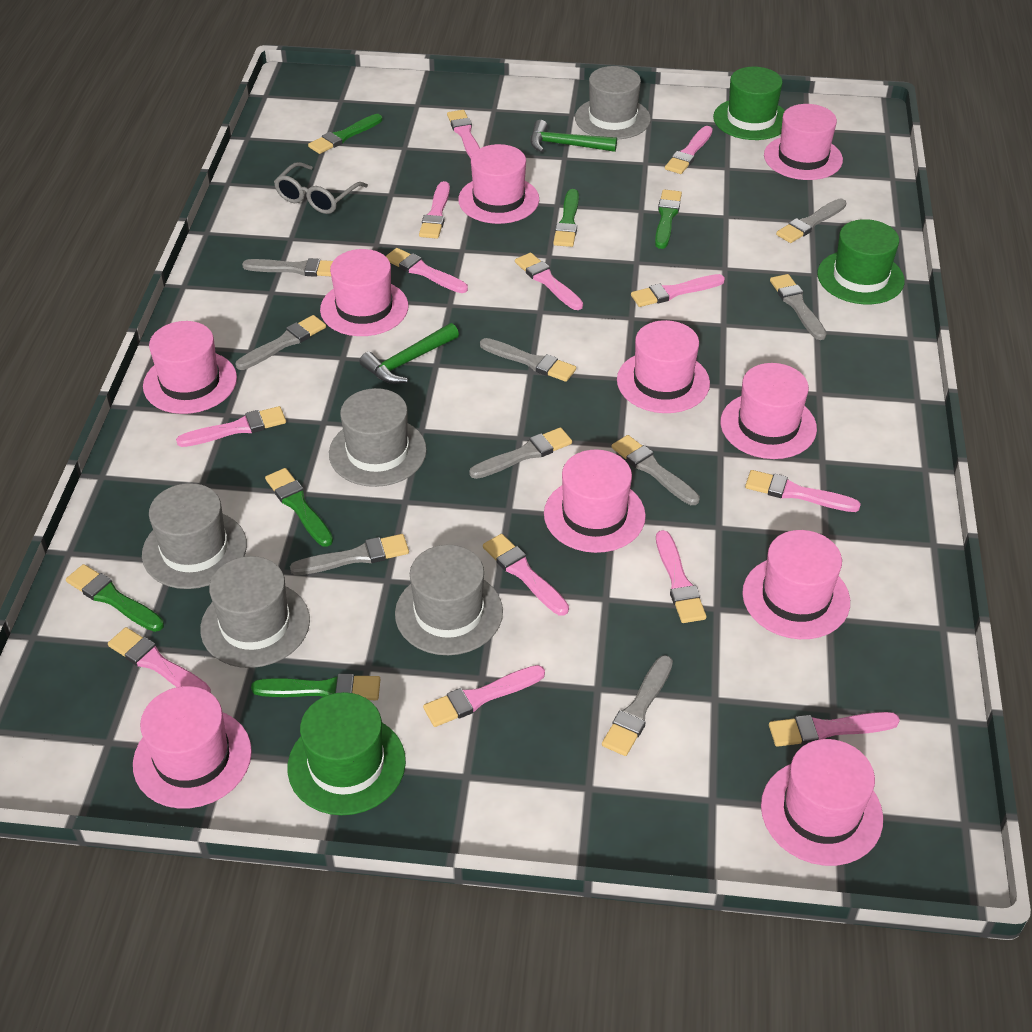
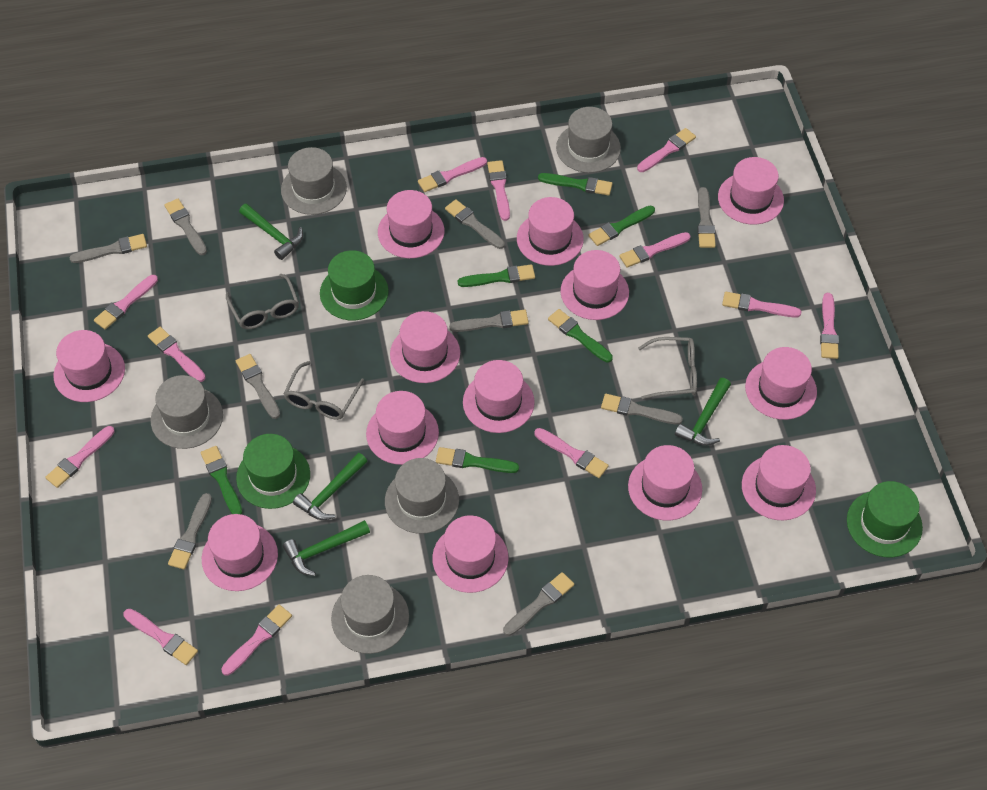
green hammer: [360,323,459,384] [530,120,617,153] = 2 -> [239,204,303,260] [283,520,370,576] [293,453,367,520] [675,378,731,446] = 4
grey glasses: [274,162,368,214] = 1 -> [226,274,299,329] [284,361,364,420] [638,337,697,399] = 3
pink brush: [108,627,211,693] [176,406,286,447] [386,248,468,293] [419,181,450,239] [423,665,545,727] [447,110,480,158] [483,534,569,616] [515,253,583,310] [631,274,725,307] [656,530,707,623] [665,126,713,174] [745,470,861,512] [769,712,900,747] = 13 -> [45,426,115,488] [94,275,158,329] [123,609,198,665] [148,327,206,382] [221,605,292,676] [418,157,487,192] [487,160,510,221] [534,428,609,478] [619,232,691,268] [637,128,696,172] [722,292,802,317] [820,293,839,359] = 12
pink hat: [133,686,252,808] [143,321,237,414] [320,249,408,336] [458,144,539,224] [544,450,646,553] [617,320,710,413] [721,363,817,459] [742,530,850,639] [761,739,883,866] [764,104,843,180] = 10 -> [53,330,125,402] [202,514,278,591] [366,391,439,465] [378,190,444,258] [390,311,460,383] [432,515,509,593] [463,360,535,433] [517,197,584,266] [561,250,629,320] [628,445,702,520] [718,157,784,225] [742,445,816,520] [745,347,817,420] = 13

